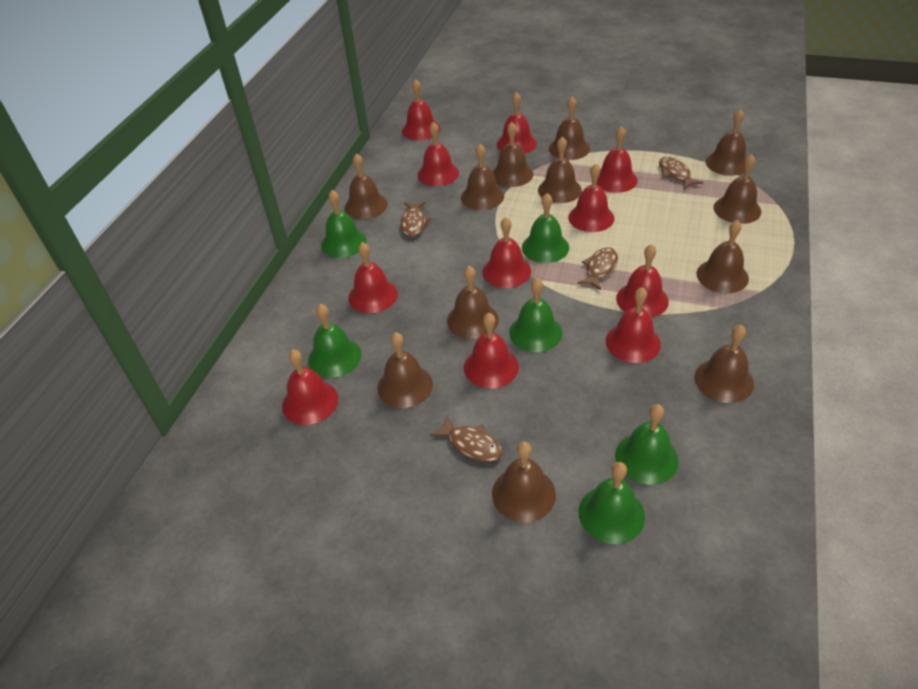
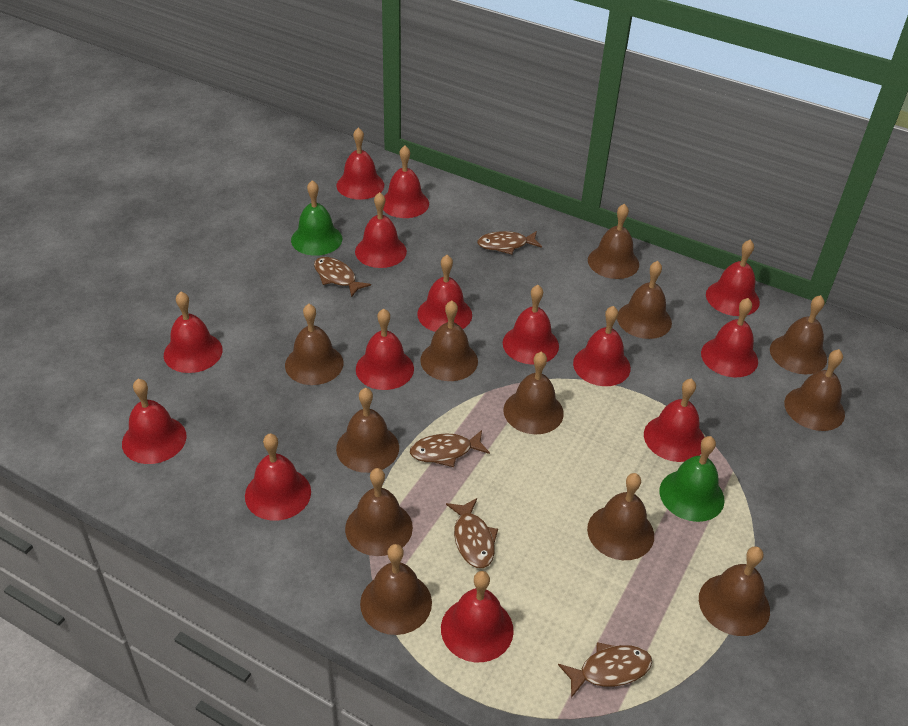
brown fish: [400,201,431,237] [430,416,502,462] [578,247,618,290] [659,157,703,189] = 4 -> [314,257,371,298] [410,430,490,467] [446,498,498,568] [477,231,542,254] [558,642,652,698] = 5
green bell: [308,304,361,378] [321,190,367,258] [509,278,562,352] [522,193,569,263] [579,462,645,544] [615,404,679,485] = 6 -> [291,180,342,256] [659,436,725,522] = 2
red bell: [282,349,338,425] [348,242,398,313] [402,79,440,140] [417,122,459,186] [464,313,519,388] [483,217,531,288] [497,92,537,154] [568,164,614,232] [597,126,638,193] [606,287,661,363] [616,244,669,317] = 11 -> [122,379,187,464] [164,292,223,373] [245,433,311,521] [336,128,384,200] [355,192,407,268] [356,308,414,390] [383,145,429,218] [417,255,472,332] [441,571,514,662] [503,285,559,365] [573,306,631,386] [644,379,704,462] [701,298,758,378] [706,239,760,316] = 14

